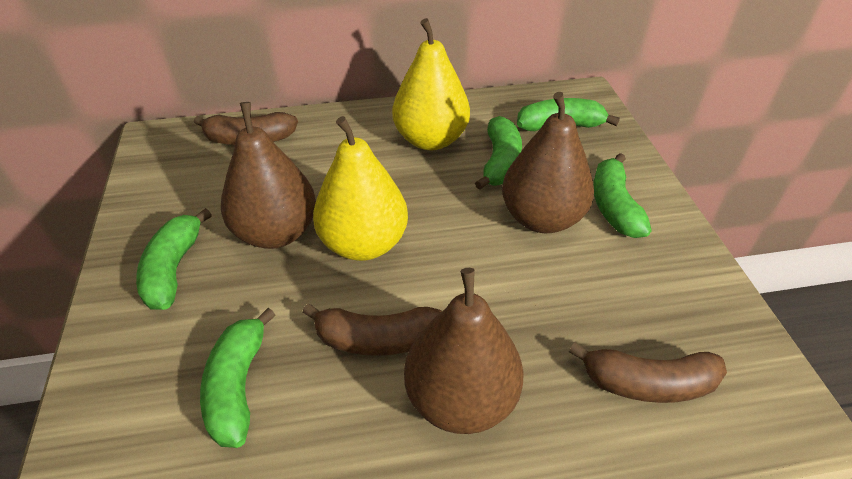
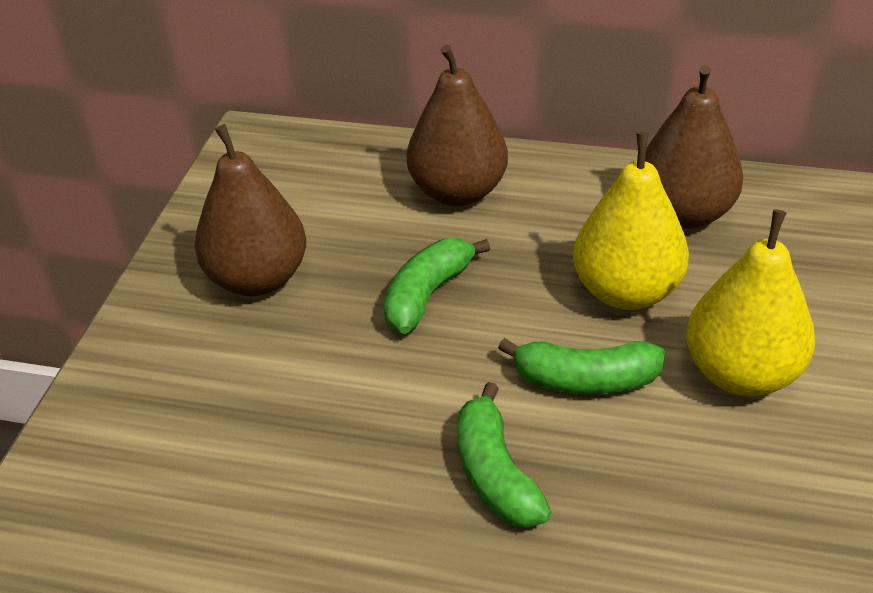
brown banana: [194,112,298,145] [303,303,442,356] [569,343,727,403] = 3 -> none = 0
green banana: [136,208,212,310] [200,308,275,448] [475,116,522,190] [517,98,620,131] [593,153,652,238] = 5 -> [383,238,490,334] [457,382,551,528] [498,338,665,394] = 3

